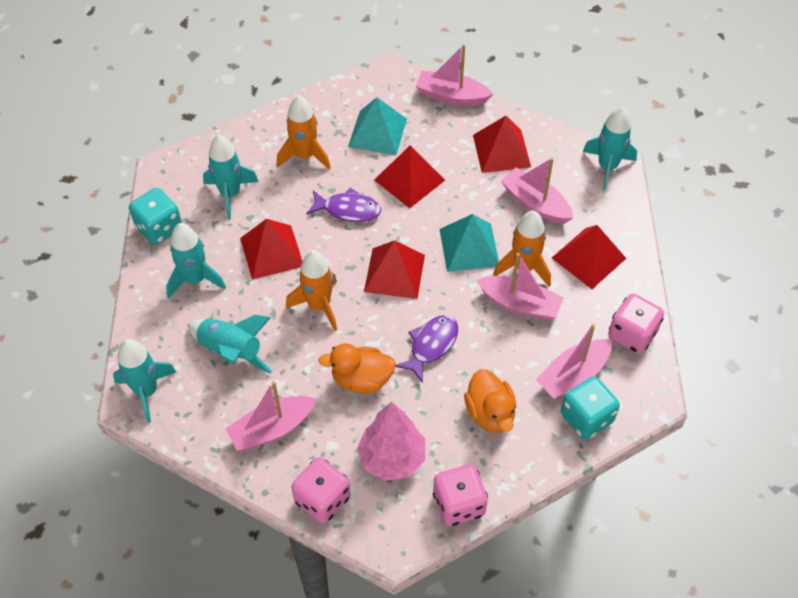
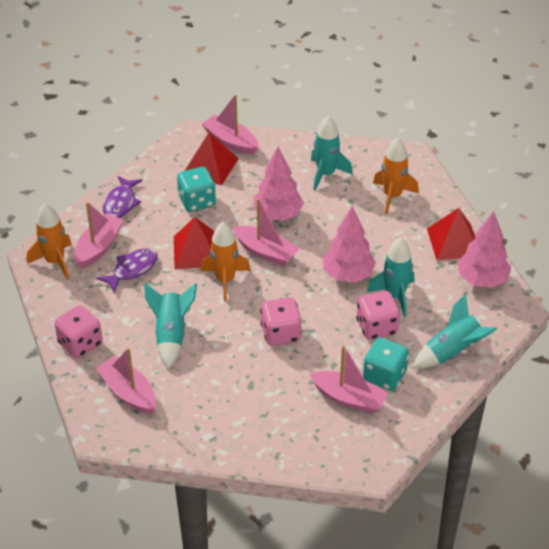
orange duck: [318,343,396,394] [464,369,516,433] = 2 -> none = 0
pink tree: [357,402,425,481] = 1 -> [253,147,304,221] [323,206,376,282] [457,211,511,288] = 3
red pyramid: [240,219,303,280] [364,240,425,299] [374,145,445,208] [473,116,531,173] [552,225,626,289] = 5 -> [174,217,215,269] [185,133,239,185] [427,208,476,260] = 3
turquoise pyramid: [348,97,407,155] [440,214,499,272] = 2 -> none = 0
turquoise rocket: [113,339,177,423] [166,223,226,298] [187,315,272,374] [203,134,259,219] [583,106,637,191] = 5 -> [144,283,197,369] [311,116,353,191] [367,238,414,317] [413,294,497,369] = 4

